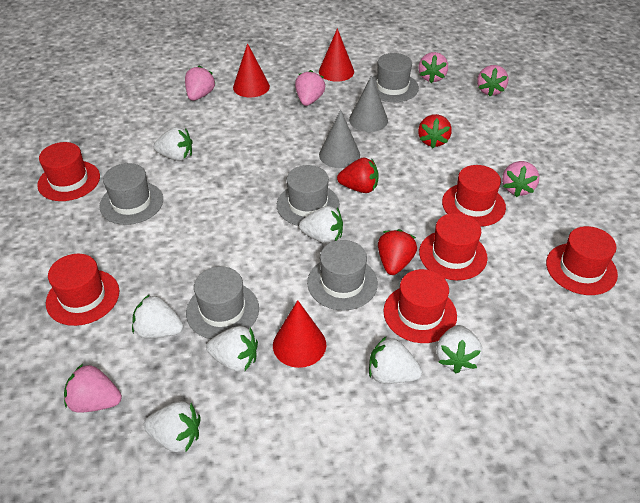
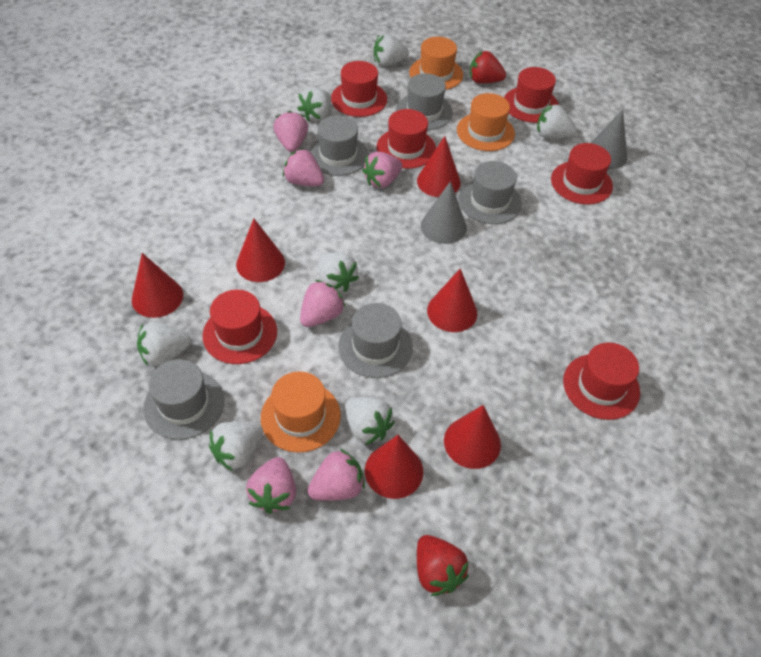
orange hat: none = 0 -> [261,371,341,453] [409,37,463,90] [457,93,515,151] = 3
red cone: [233,43,270,98] [273,300,326,368] [319,28,354,82] = 3 -> [132,253,183,318] [236,218,285,282] [365,435,423,499] [417,136,461,197] [427,268,477,332] [444,405,501,469] = 6
red strawberry: [337,158,379,193] [378,229,417,275] [418,114,452,148] = 3 -> [417,535,469,596] [470,51,506,84] = 2

